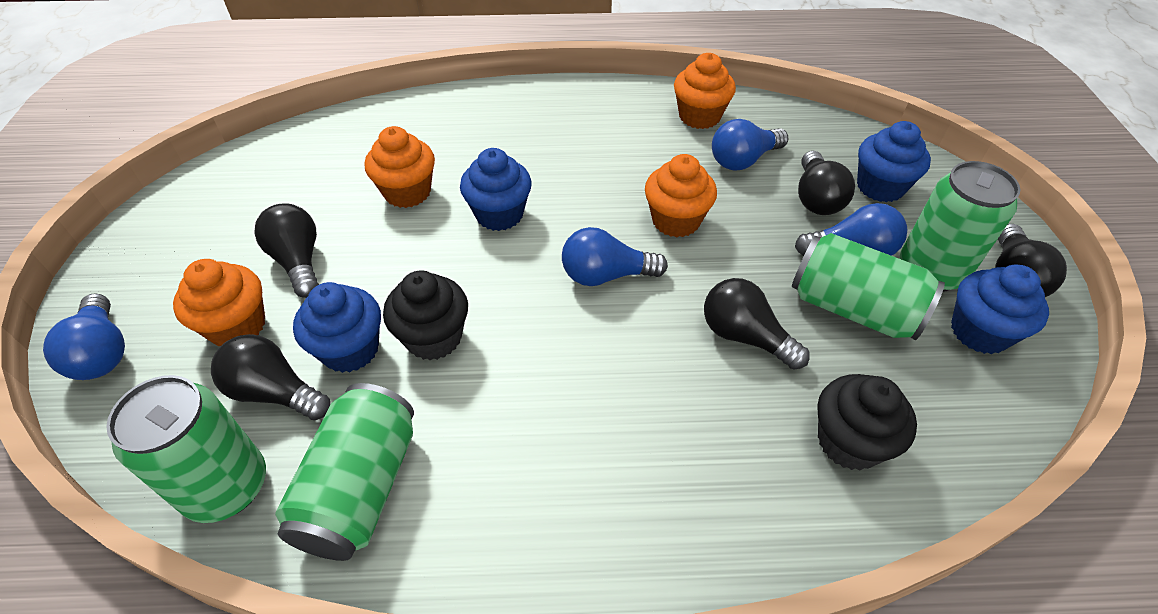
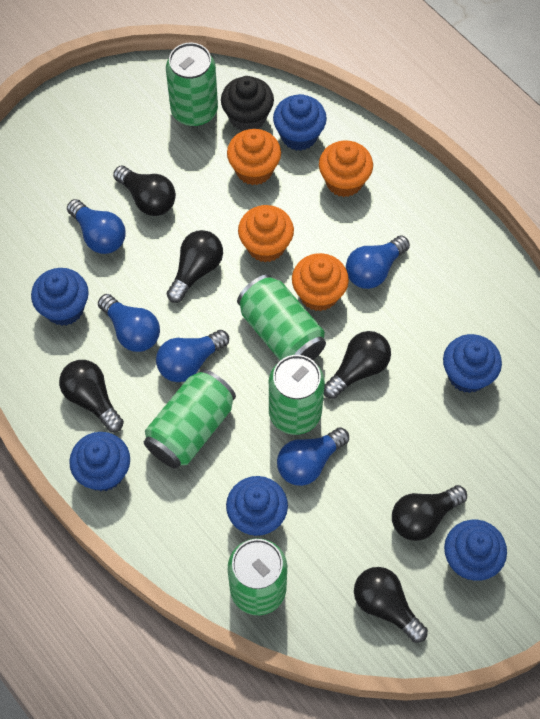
black cupcake: [383,270,468,360] [818,374,917,470] = 2 -> [221,76,274,131] = 1
black light bulb: [211,334,330,420] [254,203,319,298] [704,278,810,370] [798,151,855,215] [995,224,1067,297] = 5 -> [59,360,124,432] [113,166,176,216] [167,230,223,303] [324,331,391,399] [354,567,428,643] [392,485,467,541] = 6
blue cupcake: [293,282,381,373] [460,148,532,231] [857,121,931,202] [951,265,1049,354] = 4 -> [31,268,89,326] [69,432,130,491] [226,476,288,536] [273,94,327,151] [443,334,502,393] [444,520,507,581] = 6
blue light bulb: [43,293,125,380] [562,227,668,286] [712,119,788,170] [795,203,907,256] = 4 -> [67,199,126,254] [98,294,160,352] [156,330,229,382] [277,427,349,486] [346,235,410,289] = 5
green can: [106,375,266,523] [275,383,414,561] [792,233,945,340] [900,161,1021,292] = 4 -> [144,369,236,469] [166,43,218,127] [228,539,287,615] [237,274,326,361] [269,355,325,435] = 5

